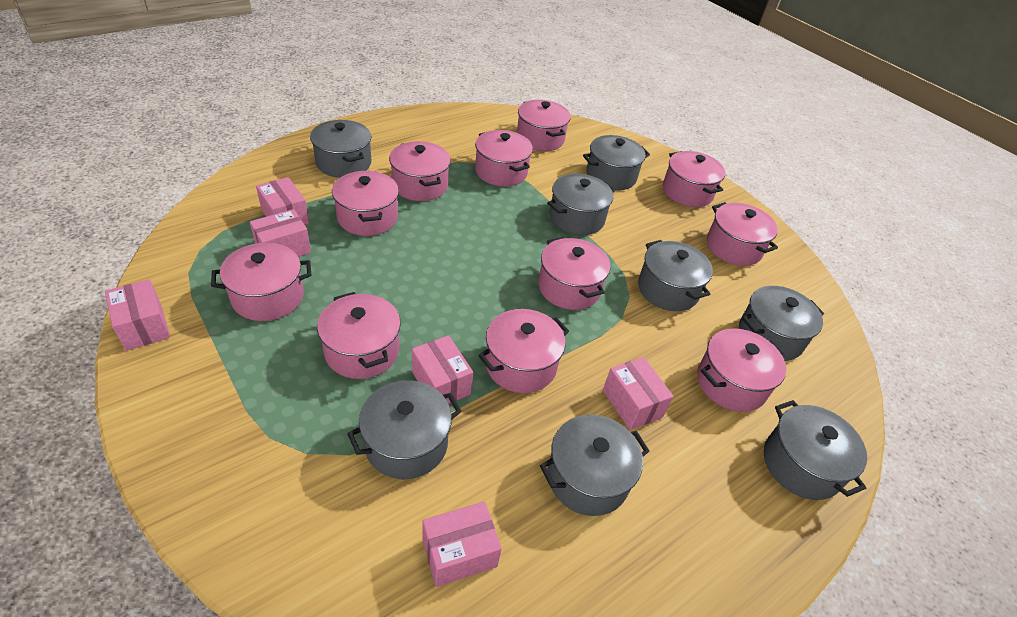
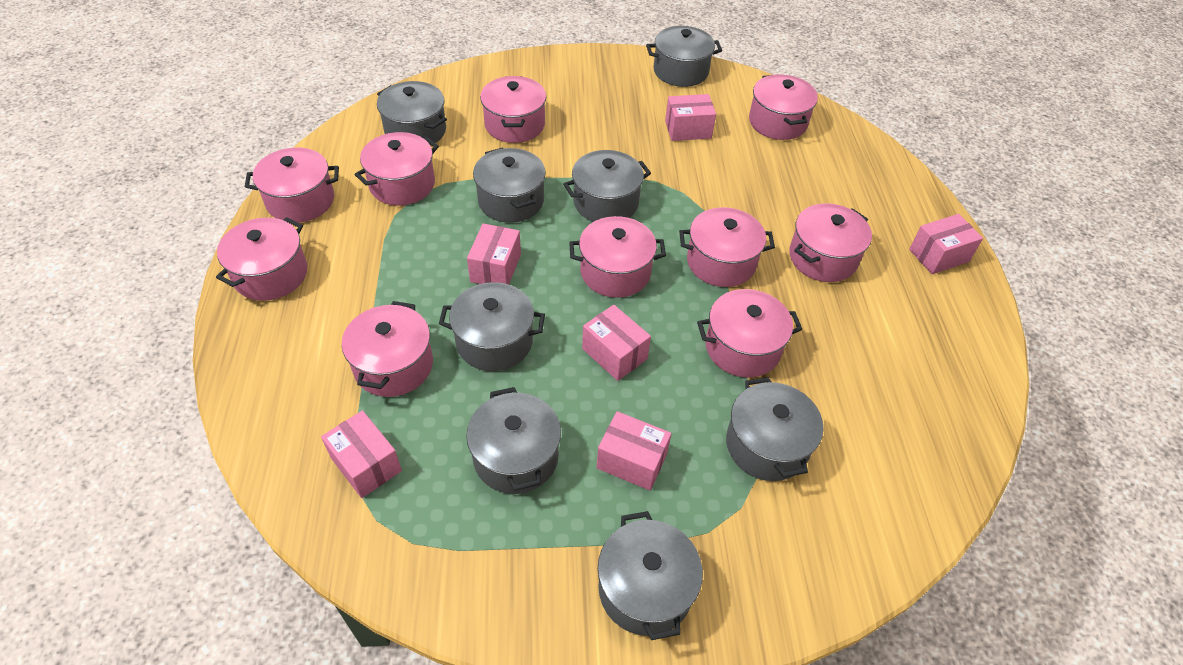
pink pot: [211,243,311,321] [317,292,401,379] [332,171,399,236] [389,141,451,201] [475,130,533,187] [478,309,569,393] [517,100,571,151] [538,237,610,310] [663,151,725,207] [697,328,786,412] [707,202,778,266] = 11 -> [216,217,307,301] [245,148,339,223] [342,301,433,397] [355,132,439,205] [480,76,546,143] [569,216,666,298] [679,207,775,287] [697,289,802,378] [749,74,818,140] [789,203,872,282] = 10

